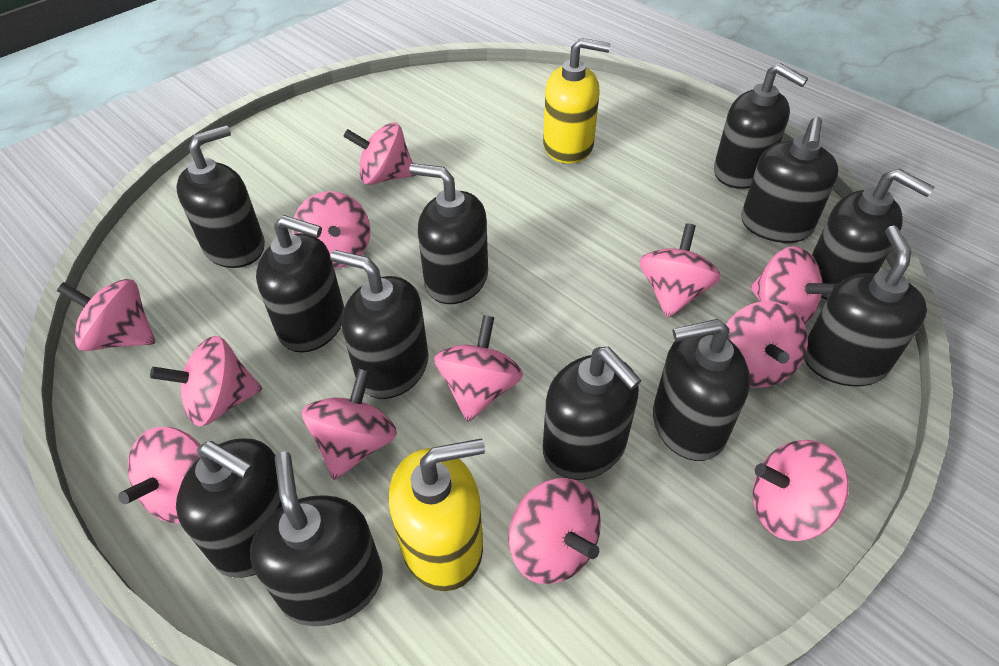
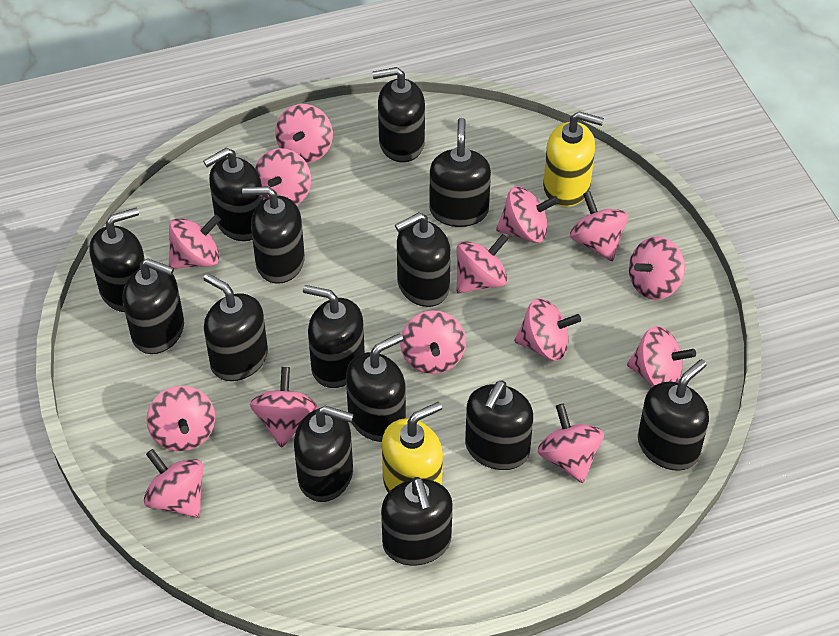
black soap dispenser: [176,125,265,268] [176,438,282,578] [250,452,383,626] [256,215,344,353] [330,250,429,399] [409,163,488,304] [543,347,642,480] [653,319,750,461] [714,63,808,189] [741,117,839,243] [804,226,927,386] [812,169,935,300] = 12 -> [89,208,145,312] [123,258,184,354] [203,148,263,241] [203,273,268,381] [242,186,305,284] [294,406,354,502] [303,285,365,388] [346,333,406,442] [372,67,425,162] [381,477,453,565] [395,212,451,307] [429,118,491,227] [465,380,533,470] [638,359,709,471] = 14
pink spinning top: [57,279,155,351] [118,427,201,523] [150,336,262,427] [292,191,371,268] [302,368,397,480] [343,122,416,185] [434,315,523,422] [509,478,601,584] [639,223,721,318] [726,301,808,388] [750,246,838,324] [753,440,849,541] = 12 -> [144,449,203,518] [146,386,215,451] [169,214,221,269] [250,367,318,448] [255,148,311,205] [275,104,333,163] [400,311,466,374] [456,234,508,294] [496,187,559,243] [514,298,581,360] [538,403,604,483] [570,191,628,261] [627,326,696,386] [629,236,685,300] = 14

